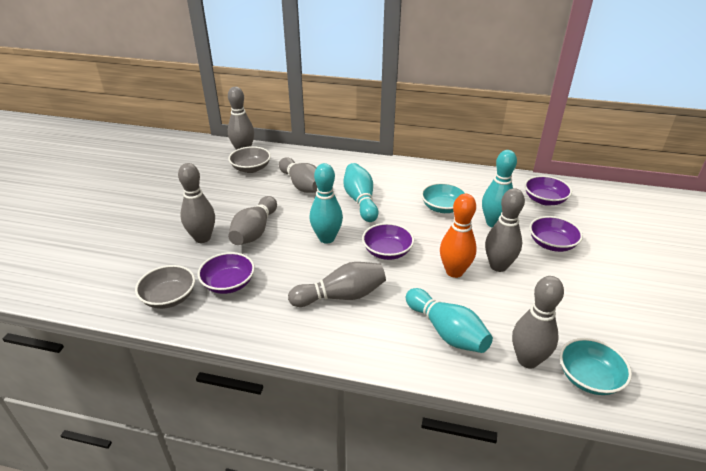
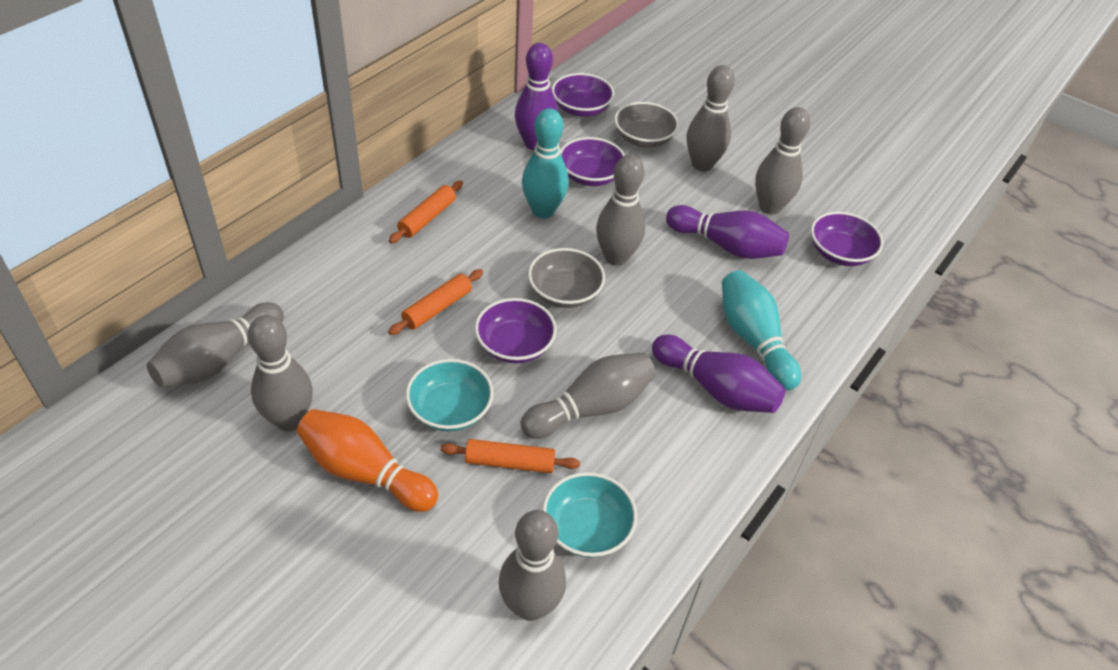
orange rolling pin: none = 0 -> [388,269,483,335] [389,181,463,243] [440,439,580,473] = 3
purple bowling pin: none = 0 -> [515,43,558,150] [652,335,786,413] [666,205,789,259] = 3
turquoise bowling pin: [309,163,343,244] [343,163,378,222] [406,288,493,353] [482,150,517,228] = 4 -> [522,108,569,219] [722,270,801,391] = 2

